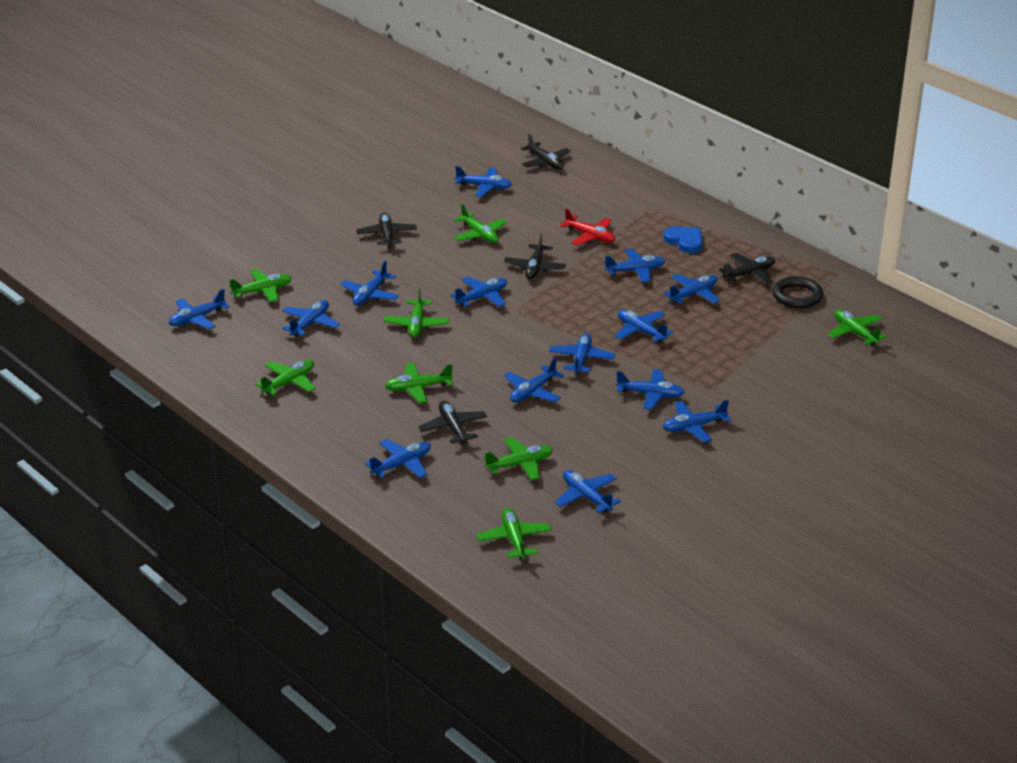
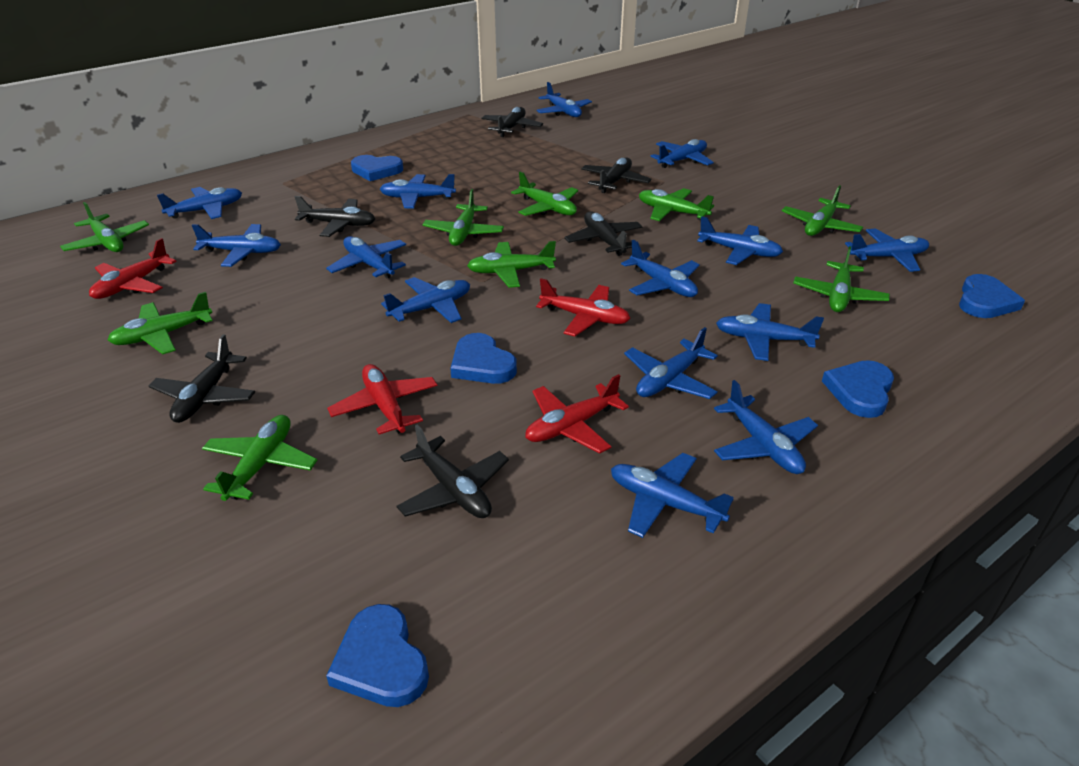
black plane: [356,213,417,248] [418,401,487,444] [504,233,566,279] [521,134,571,170] [719,253,775,284] = 5 -> [149,334,255,423] [295,196,375,237] [397,425,509,518] [481,107,543,137] [564,212,643,256] [581,157,652,193] = 6
black ring: [772,276,823,308] = 1 -> none = 0
blue heart: [664,226,703,253] = 1 -> [326,604,429,707] [351,155,403,181] [450,333,517,384] [822,360,894,418] [959,274,1025,318] = 5
green plane: [229,269,292,302] [255,360,316,395] [384,288,449,338] [385,363,453,403] [454,204,507,243] [476,508,552,559] [483,437,553,481] [827,309,887,346] = 8 -> [60,202,149,252] [107,292,213,355] [202,415,317,501] [423,189,504,246] [467,241,556,288] [511,171,578,216] [639,188,714,221] [782,185,863,236] [793,246,890,312] = 9
red plane: [560,209,615,245] = 1 -> [89,238,177,299] [327,364,437,434] [525,374,629,453] [536,278,631,337] = 4

